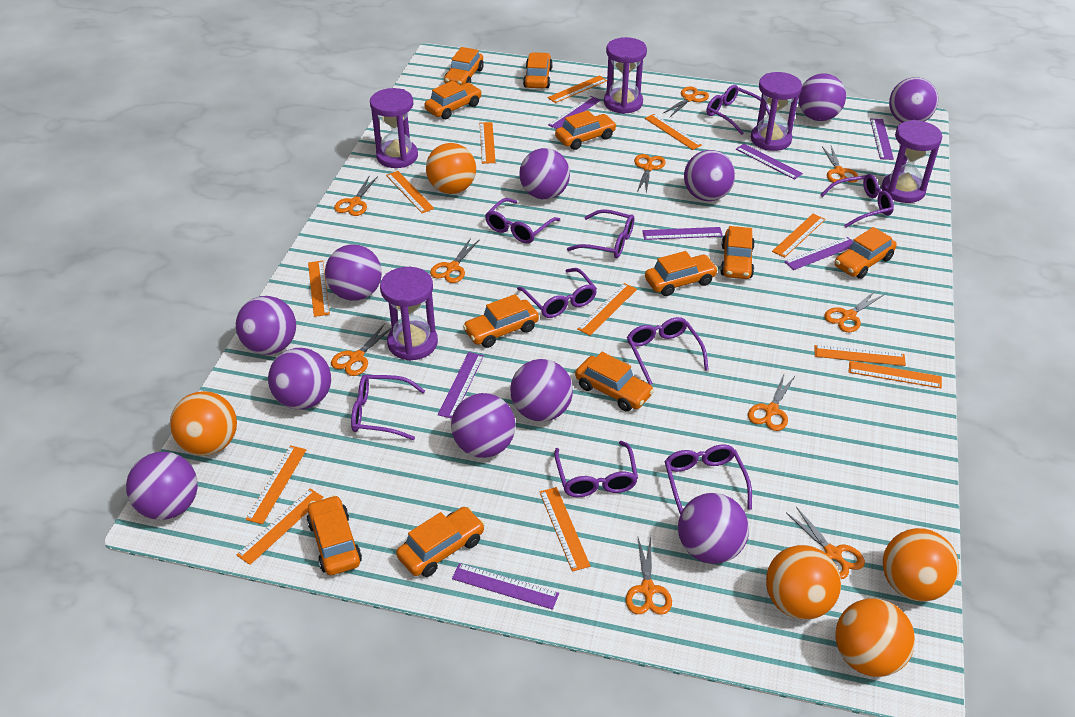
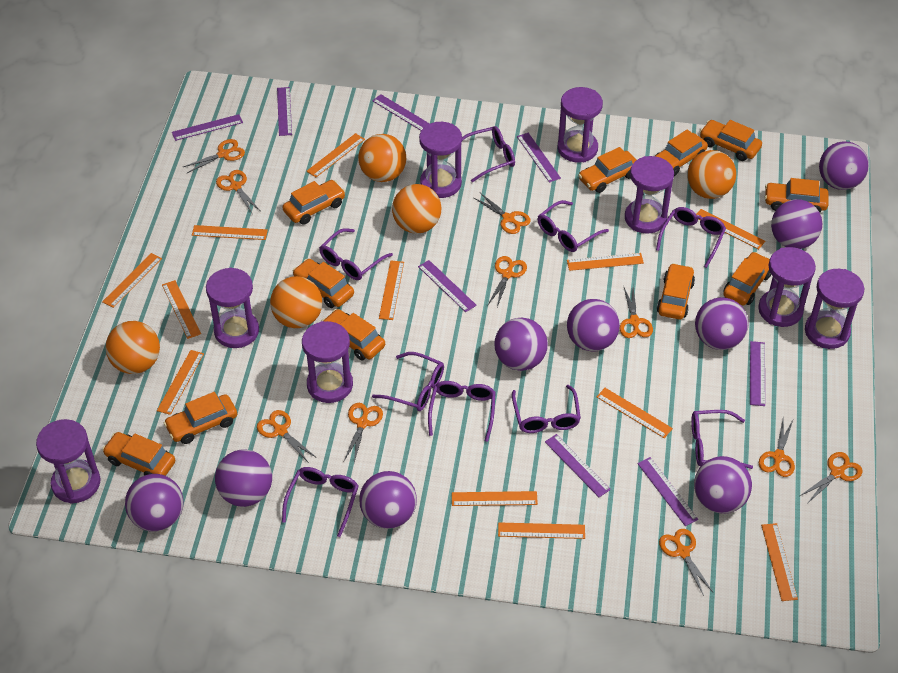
purple ball: [126,452,198,520] [236,296,296,355] [268,348,331,409] [325,244,382,301] [451,393,516,458] [510,359,573,422] [519,148,570,199] [678,493,749,564] [684,150,735,201] [798,73,846,121] [889,77,938,123] = 11 -> [125,474,183,531] [215,450,272,507] [359,471,417,529] [494,317,548,371] [567,299,620,351] [694,456,752,514] [695,297,749,350] [771,199,822,249] [819,142,869,190] = 9
purple hourglass: [370,88,418,168] [380,267,438,361] [604,37,647,114] [751,72,802,151] [881,120,942,203] = 5 -> [36,419,101,504] [206,267,259,348] [302,321,353,403] [419,122,462,198] [557,87,603,163] [625,156,674,234] [758,247,816,327] [805,269,864,349] = 8
purple ruler: [438,352,484,419] [452,563,559,610] [548,96,601,129] [642,227,723,240] [736,144,803,180] [784,237,853,270] [870,119,894,160] = 7 -> [172,114,243,141] [277,87,292,136] [372,94,430,130] [418,260,477,312] [517,133,561,183] [545,434,611,497] [637,457,698,526] [750,341,765,406] = 8

